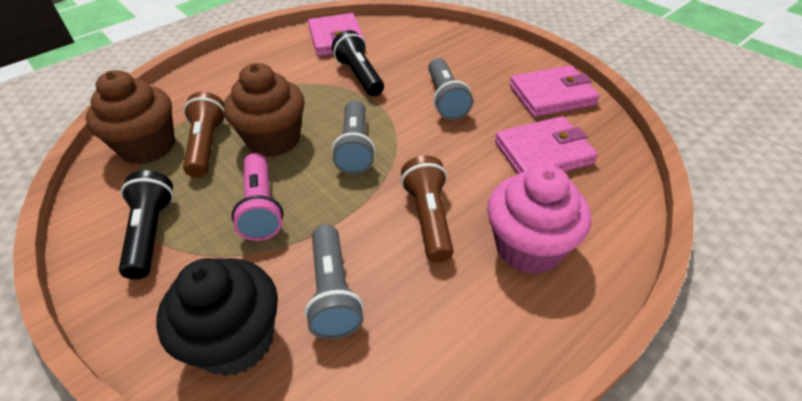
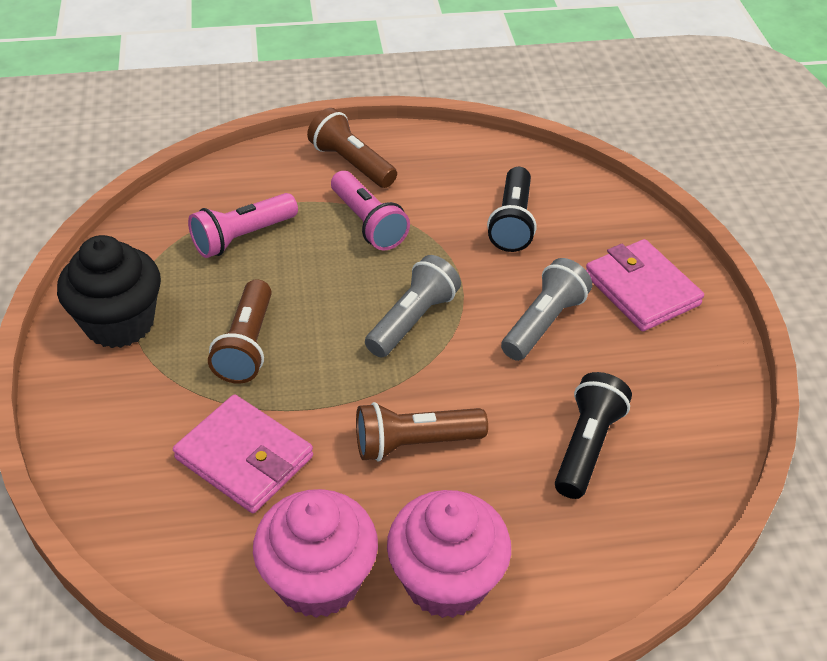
brown cupcake: [85,70,175,164] [224,63,305,157] = 2 -> none = 0
brown flashlight: [183,92,226,178] [401,156,454,263] = 2 -> [208,279,272,384] [307,108,397,188] [356,402,488,462] = 3
grey flashlight: [304,224,364,339] [331,100,376,175] [428,58,473,120] = 3 -> [365,255,461,358] [501,258,592,361] = 2
pink cupcake: [487,164,591,274] = 1 -> [253,489,378,618] [387,490,511,618] = 2
pink flashlight: [232,153,283,241] = 1 -> [188,193,298,258] [331,171,410,250] = 2
pink wallet: [308,13,365,56] [495,116,598,174] [510,65,600,117] = 3 -> [173,394,313,513] [586,239,704,331] = 2

